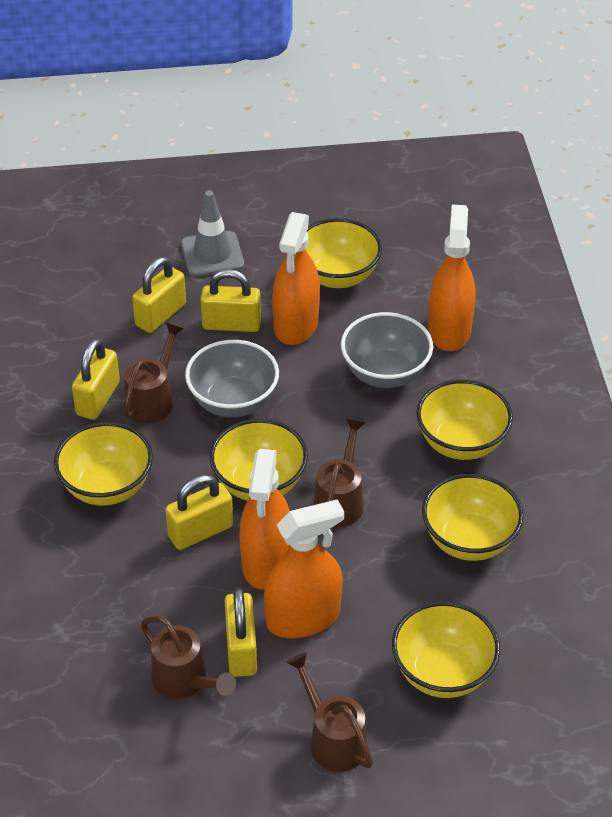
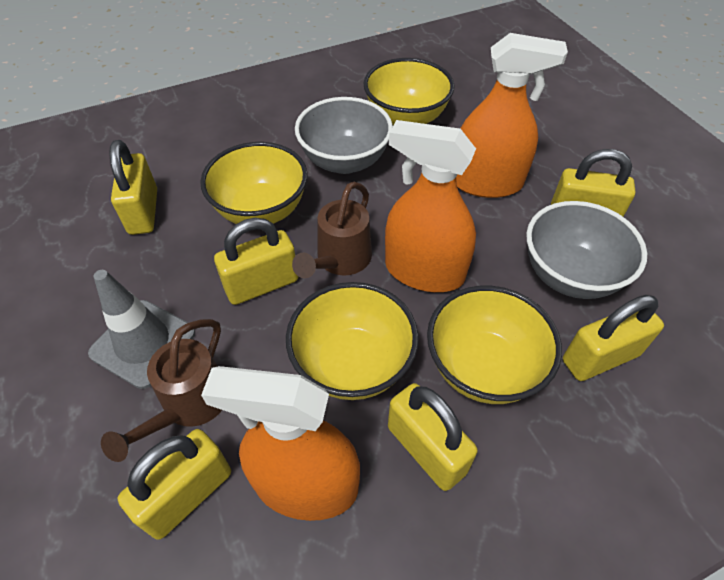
brown watering can: [123,323,184,423] [141,616,236,699] [286,652,373,772] [313,419,365,528] = 4 -> [101,319,222,462] [292,182,372,278] = 2
orange spray bottle: [239,449,290,590] [264,499,344,638] [272,212,320,345] [428,204,476,351] = 4 -> [201,366,360,521] [385,120,476,292] [456,33,568,198] = 3
yellow bowl: [54,422,153,505] [210,419,308,501] [306,218,382,288] [392,601,500,698] [416,379,513,460] [422,474,524,561] = 6 -> [200,142,308,224] [286,282,419,400] [364,58,455,125] [427,286,562,404] = 4
yellow padlock: [72,339,120,420] [132,257,186,333] [165,475,233,550] [201,269,261,332] [224,588,257,677] = 5 -> [109,140,157,235] [118,429,231,540] [214,218,298,305] [388,383,478,491] [551,149,635,217] [563,295,664,381] = 6

